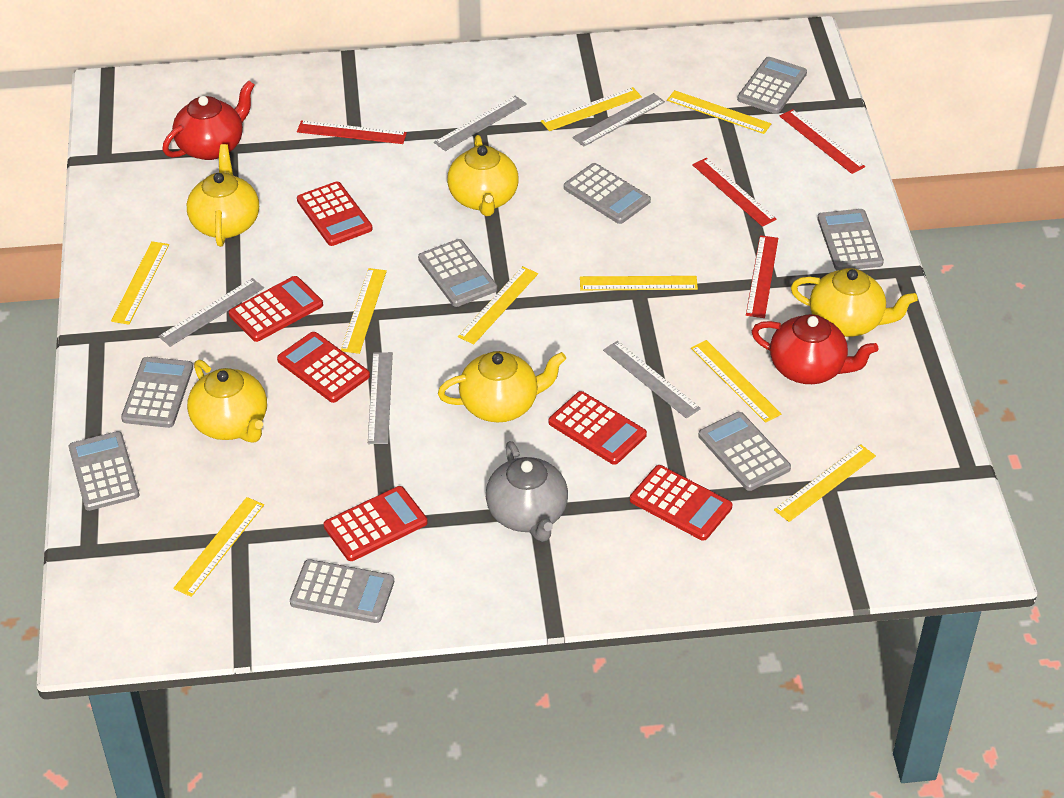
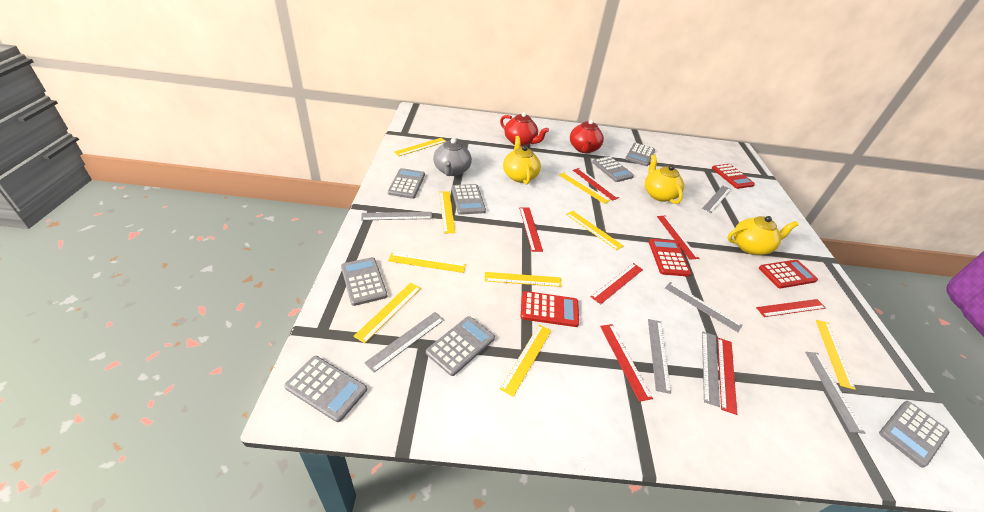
grey ruler: [158,278,264,347] [368,352,393,444] [434,96,527,151] [572,93,665,147] [603,341,701,418] = 5 -> [361,212,432,220] [365,312,444,372] [648,319,671,394] [665,282,743,332] [702,186,731,213] [702,331,720,407] [805,352,865,434] = 7
red calculator: [229,276,323,342] [277,332,370,403] [297,181,372,246] [324,486,428,561] [549,391,647,465] [630,465,732,541] = 6 -> [520,291,579,327] [649,239,691,277] [712,164,755,189] [759,260,818,288] = 4
red ruler: [297,120,407,144] [692,158,776,227] [746,235,778,318] [779,109,865,174] = 4 -> [519,207,543,252] [573,168,619,201] [591,263,643,305] [600,324,653,402] [657,216,699,260] [717,338,737,415] [756,299,826,317] = 7
yellow teapot: [187,144,259,247] [187,360,267,443] [438,351,566,422] [447,135,519,216] [791,268,918,337] = 5 -> [503,136,541,185] [645,154,684,204] [727,216,799,255] = 3

